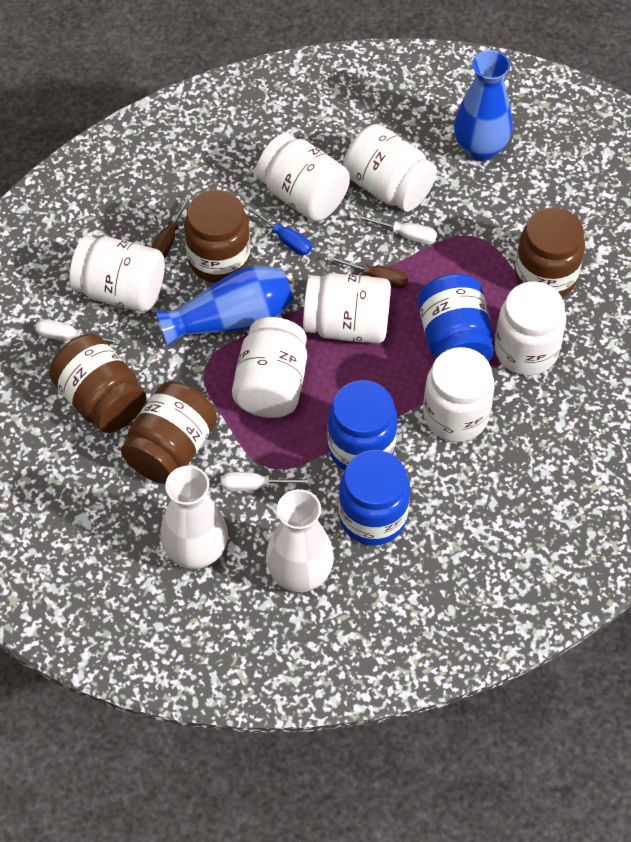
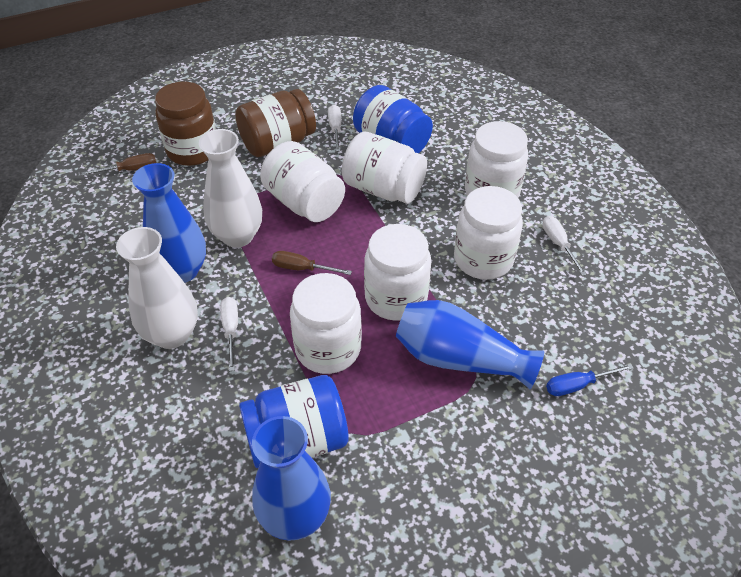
blue jar: [327,380,397,471] [339,450,410,545] [418,274,494,362] = 3 -> [239,375,349,468] [353,85,433,153] = 2
blue vase: [155,265,294,347] [454,50,513,161] = 2 -> [132,163,206,283] [252,416,331,541] [396,300,544,389] = 3
brown jar: [49,334,146,433] [121,381,217,484] [184,190,251,283] [515,208,585,298] = 4 -> [155,81,216,166] [235,89,316,157] = 2
white jar: [69,236,165,312] [232,317,307,418] [256,133,350,221] [303,273,391,343] [343,124,437,212] [423,347,495,442] [495,282,566,375] = 7 -> [260,141,345,222] [290,273,362,374] [342,132,427,204] [364,224,431,321] [454,186,523,280] [465,121,528,197] = 6

